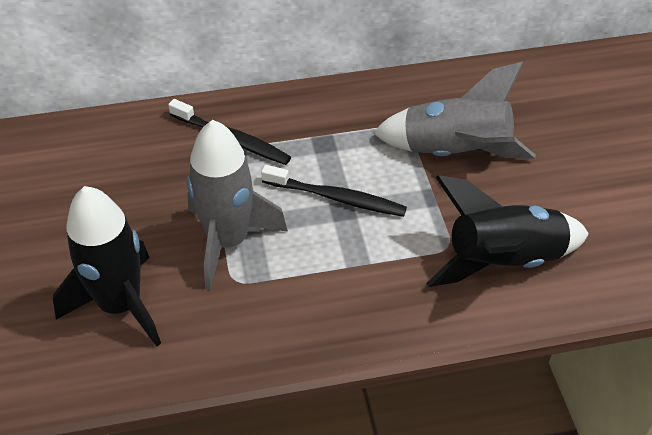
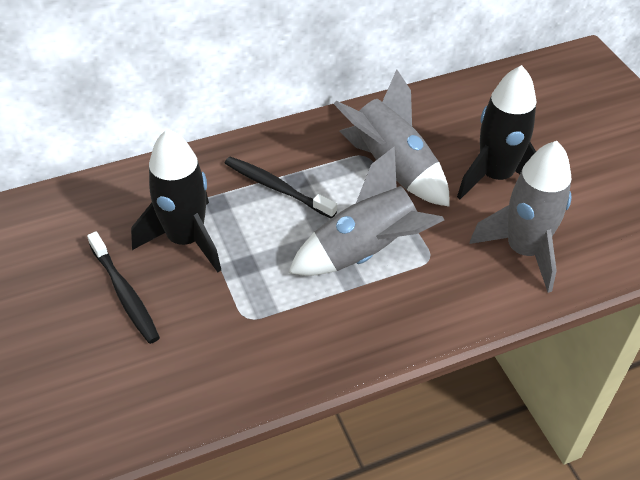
grey rocket: [187,120,288,289] [373,62,536,159] = 2 -> [289,146,444,276] [334,69,450,207] [470,141,572,293] = 3

